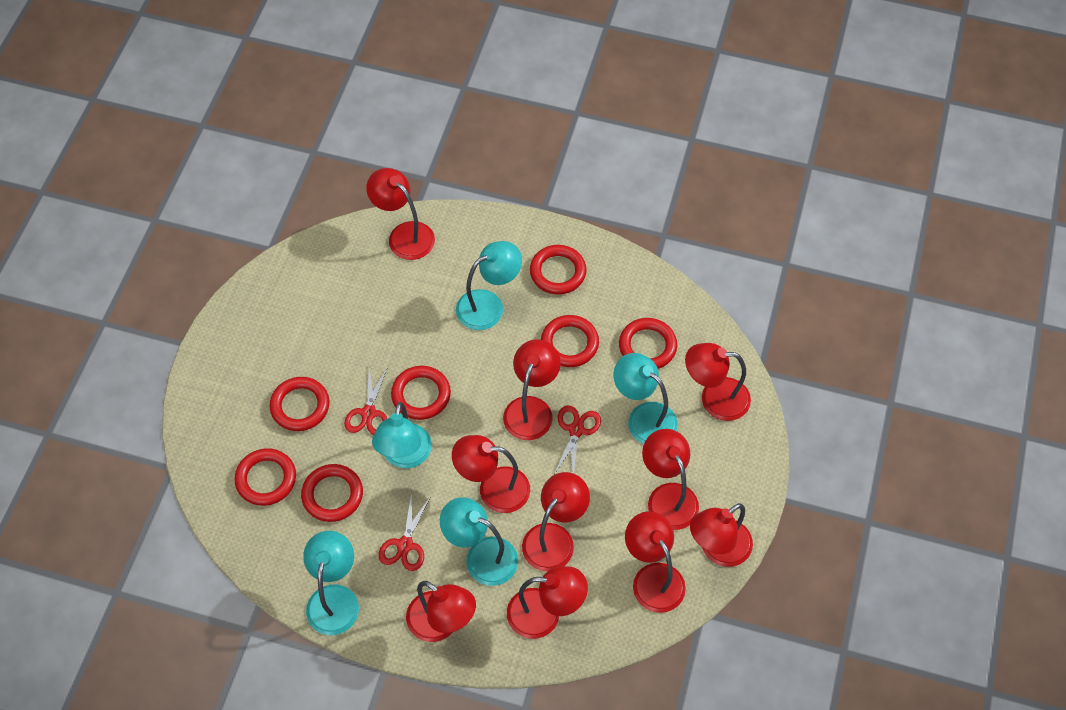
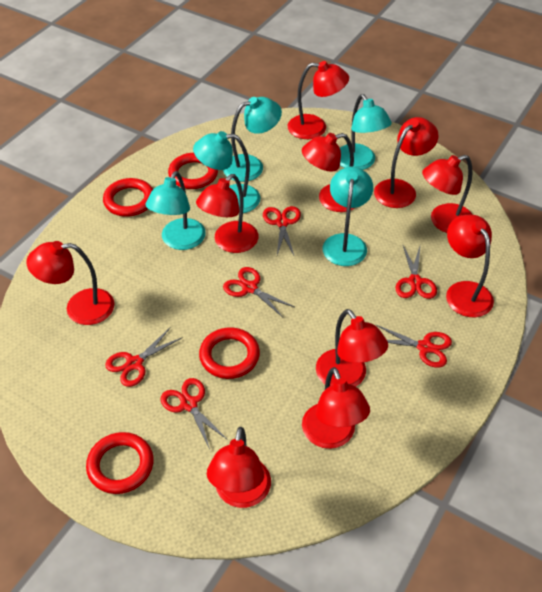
red ring: [234,448,296,506] [269,377,330,431] [301,464,363,522] [391,366,451,420] [530,245,587,295] [541,315,599,367] [619,318,677,369] = 7 -> [86,432,154,494] [103,178,153,217] [168,153,218,189] [199,327,260,379] = 4
red scissors: [344,367,388,435] [379,492,431,571] [554,405,601,474] = 3 -> [105,327,183,387] [160,378,228,449] [223,267,294,317] [263,206,301,255] [376,325,452,368] [396,246,437,299] = 6

